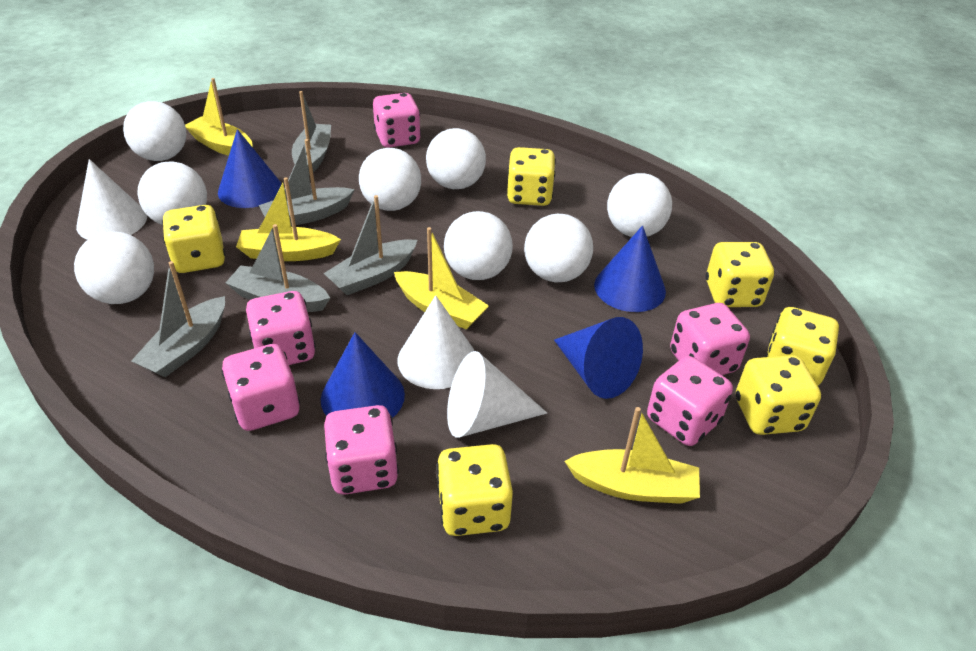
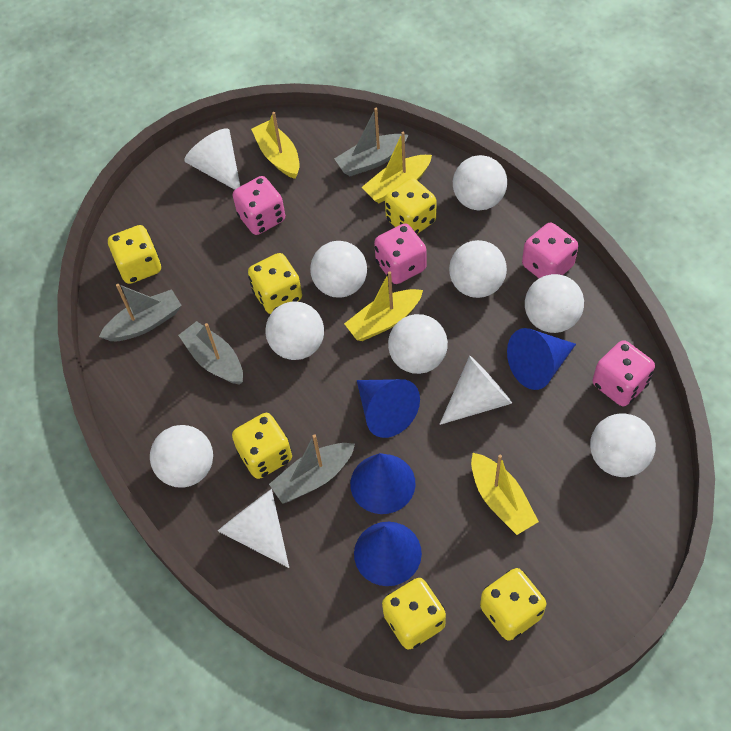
grey boat: [131,261,225,377] [226,224,330,312] [259,139,355,226] [292,91,331,176] [324,195,417,295] = 5 -> [99,284,182,341] [178,321,243,385] [269,434,355,504] [334,108,408,176] = 4
pink dice: [221,344,300,431] [246,291,316,365] [324,405,399,495] [373,93,421,148] [647,356,733,446] [670,303,750,375] = 6 -> [232,176,285,235] [374,223,427,284] [522,223,578,278] [593,340,655,406] = 4

